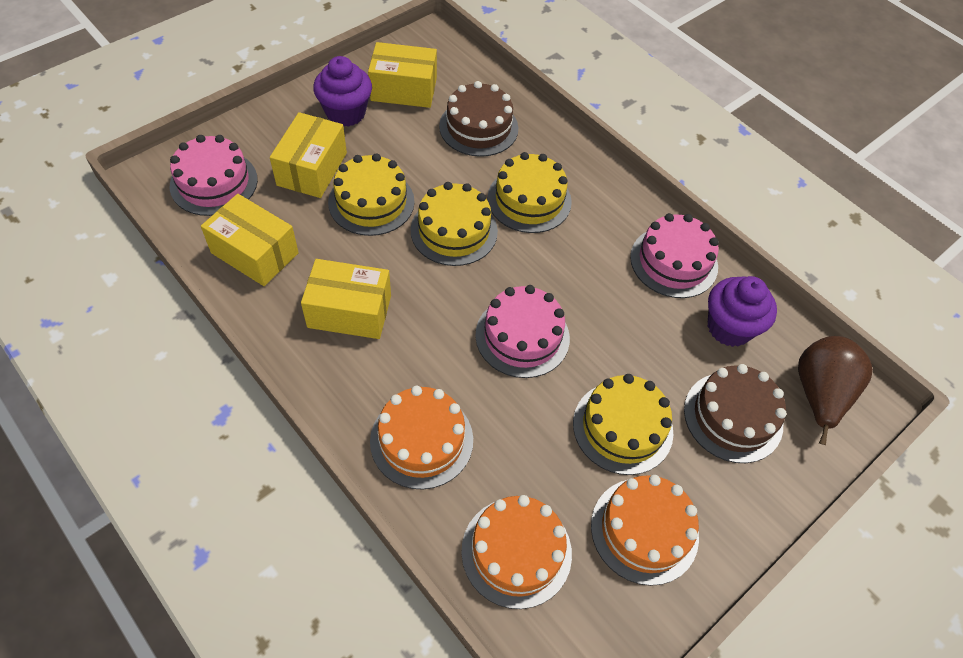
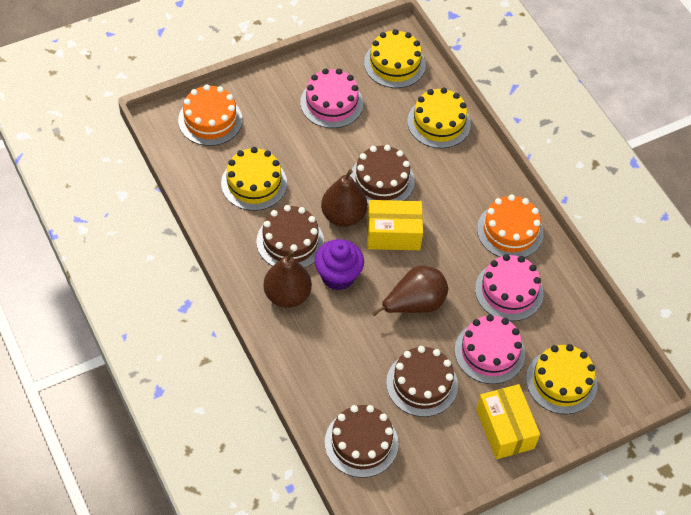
brown cake: [439,81,518,157] [684,364,787,463] = 2 -> [256,205,324,268] [325,405,399,478] [350,145,415,205] [386,346,458,417] = 4
brown pear: [798,336,873,445] = 1 -> [263,250,312,308] [321,169,367,227] [372,266,448,317] = 3
orange cake: [370,386,473,490] [461,495,572,609] [591,475,699,586] = 3 -> [178,84,242,146] [477,195,544,258] = 2
purple cupcake: [313,56,372,127] [708,276,777,347] = 2 -> [315,239,364,290] = 1
yellow box: [201,194,299,286] [270,112,347,198] [301,259,391,339] [368,42,437,108] = 4 -> [367,200,423,250] [476,384,540,459] = 2

